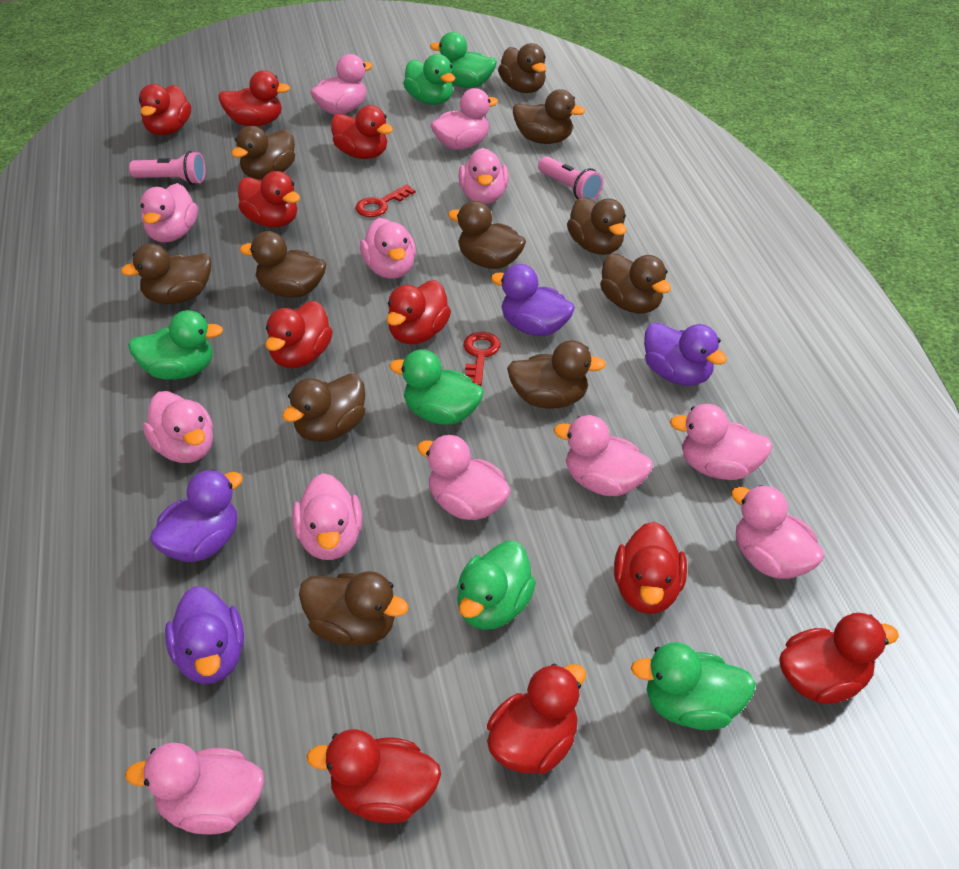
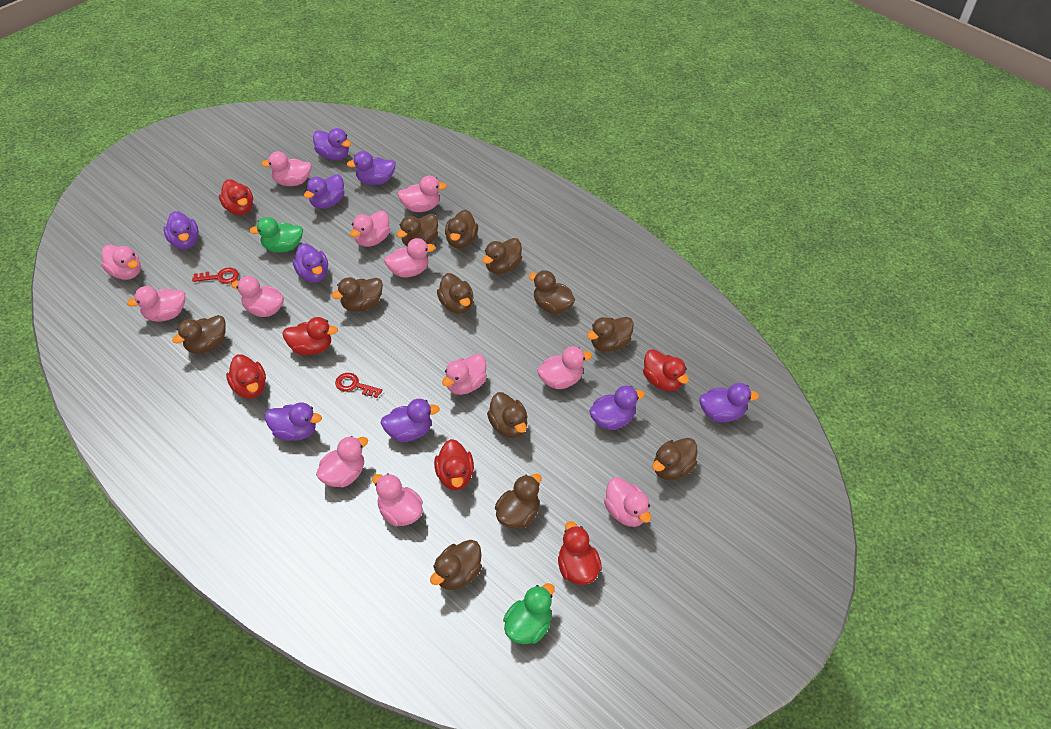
brown duck: [121,243,211,304] [231,126,295,179] [240,231,326,297] [282,374,365,442] [299,571,408,646] [448,201,526,269] [498,43,546,93] [507,340,606,409] [513,89,585,144] [567,197,627,255] [600,253,671,313] = 11 -> [172,315,226,354] [332,277,383,312] [397,214,438,246] [430,540,482,590] [437,273,473,314] [445,210,478,248] [482,238,522,274] [487,392,528,438] [495,474,542,529] [529,270,575,314] [587,317,634,352] [652,438,698,480] = 12
green duck: [128,310,223,380] [389,349,484,425] [403,54,455,105] [430,32,497,88] [457,541,536,630] [631,642,756,730] = 6 -> [249,217,303,252] [503,583,554,644] = 2
pink flashlight: [129,151,205,185] [538,156,603,201] = 2 -> none = 0
purple duck: [150,470,243,562] [165,586,244,684] [491,264,575,336] [644,322,727,386] = 4 -> [163,211,199,250] [265,402,322,441] [293,243,328,283] [304,174,345,209] [313,128,351,160] [346,151,396,185] [381,399,440,442] [589,385,645,430] [699,383,759,423] = 9
red duck: [139,84,191,135] [218,71,290,126] [238,171,300,227] [265,301,333,368] [307,729,441,823] [331,105,393,159] [386,280,451,344] [487,663,586,774] [614,521,687,614] [779,613,899,704] = 10 -> [219,179,253,215] [226,355,266,399] [282,317,338,355] [434,439,474,490] [558,521,602,585] [643,349,689,391] = 6

